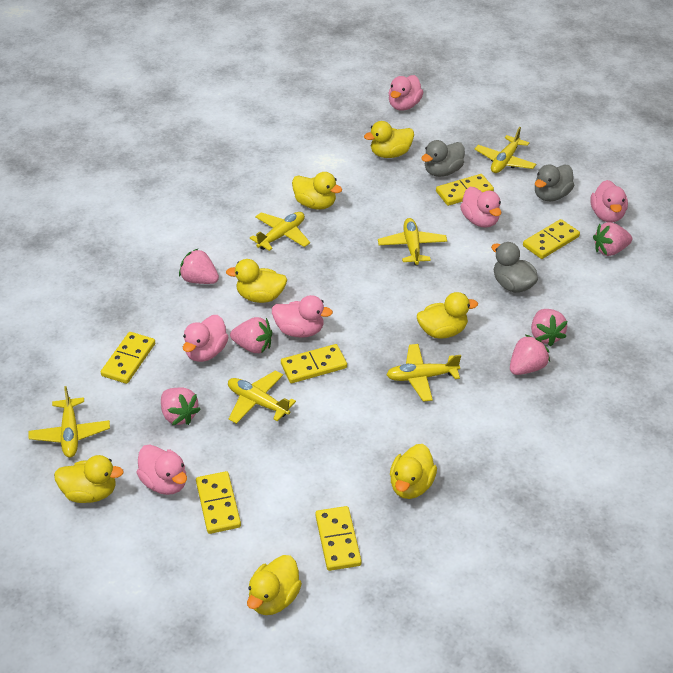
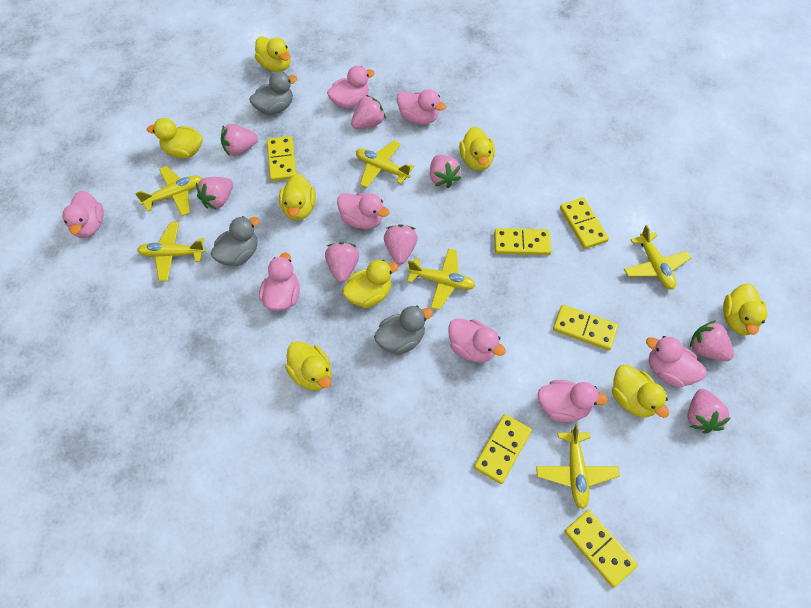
pink duck: [136,444,187,495] [183,315,228,362] [272,295,333,338] [388,75,423,111] [460,187,501,228] [590,180,628,222] = 6 -> [62,191,104,238] [259,252,300,311] [327,66,375,109] [337,193,390,229] [397,89,446,125] [448,318,506,363] [538,380,608,423] [646,336,706,388] = 8
pink strawberry: [161,388,201,425] [179,249,219,284] [230,317,272,353] [510,335,550,375] [531,309,568,346] [593,222,632,256] = 6 -> [196,177,233,210] [221,124,258,156] [325,242,359,282] [351,95,386,129] [384,224,418,264] [430,155,461,189] [687,389,731,433] [690,320,734,361] = 8
yellow duck: [54,455,124,503] [226,259,287,303] [247,555,302,615] [292,172,342,210] [364,121,414,158] [390,444,437,499] [417,292,478,339] = 7 -> [147,118,203,159] [255,36,290,72] [279,174,316,221] [285,341,331,391] [342,260,399,308] [459,126,495,171] [612,365,669,418] [723,283,768,335] = 8

